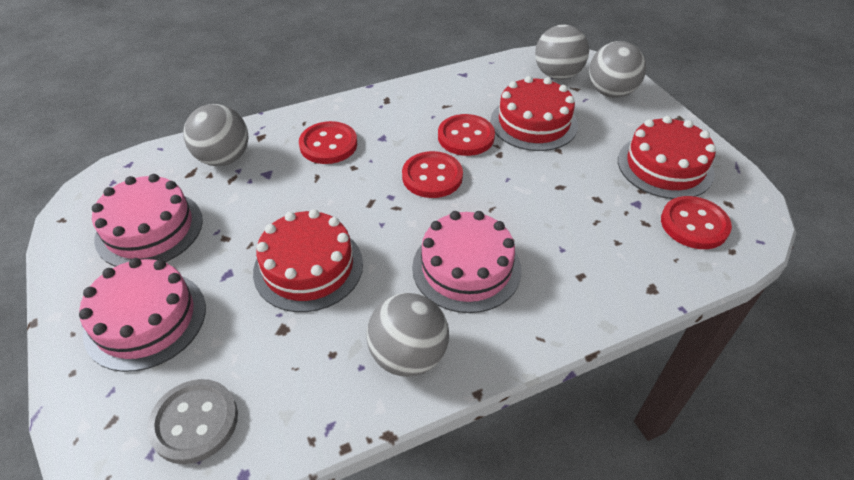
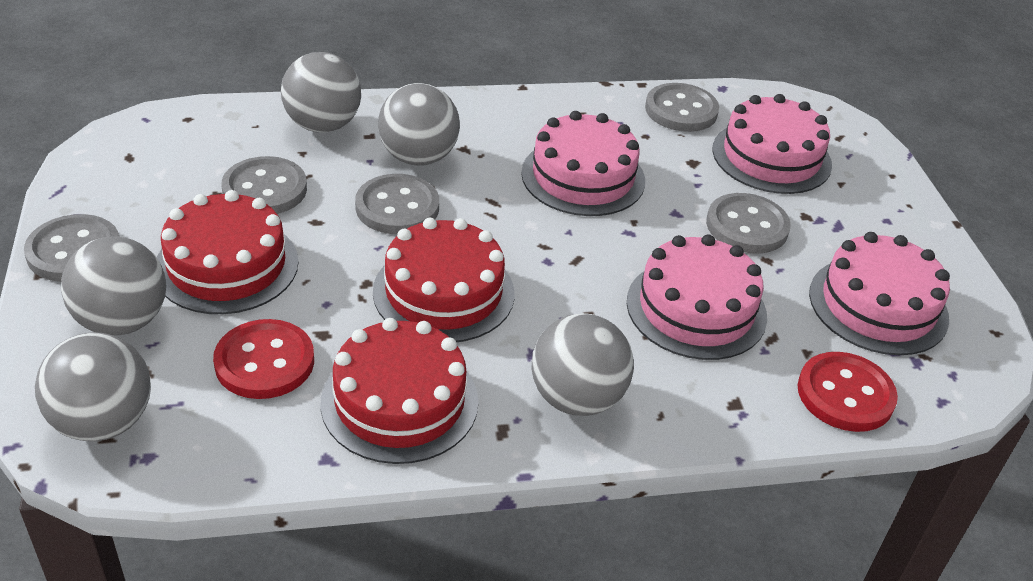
grey ball: [183,104,249,166] [366,293,449,377] [535,24,589,80] [589,41,646,98] = 4 -> [35,332,151,441] [61,236,166,336] [281,52,361,133] [378,83,460,166] [531,313,634,416] = 5
grey button: [147,379,238,464] = 1 -> [24,214,119,282] [221,156,307,214] [355,174,439,234] [645,83,719,132] [706,193,791,253] = 5
pink cake: [79,258,206,372] [92,174,203,267] [412,211,521,313] = 3 -> [521,111,645,216] [627,234,767,360] [712,94,832,194] [809,232,950,355] = 4
red button: [299,121,357,164] [402,151,463,198] [438,114,495,156] [661,196,732,249] = 4 -> [213,319,314,399] [798,352,898,432] = 2

